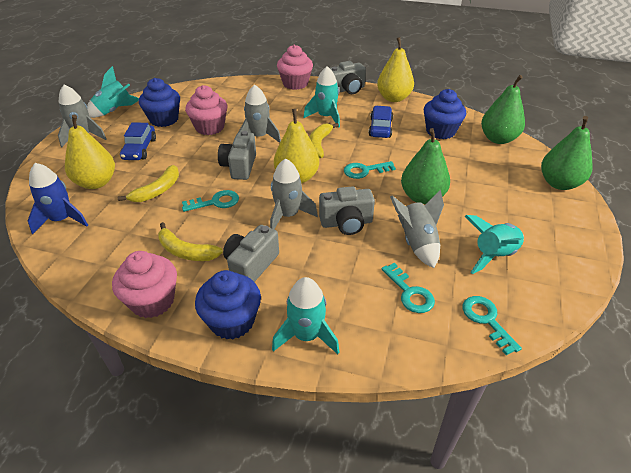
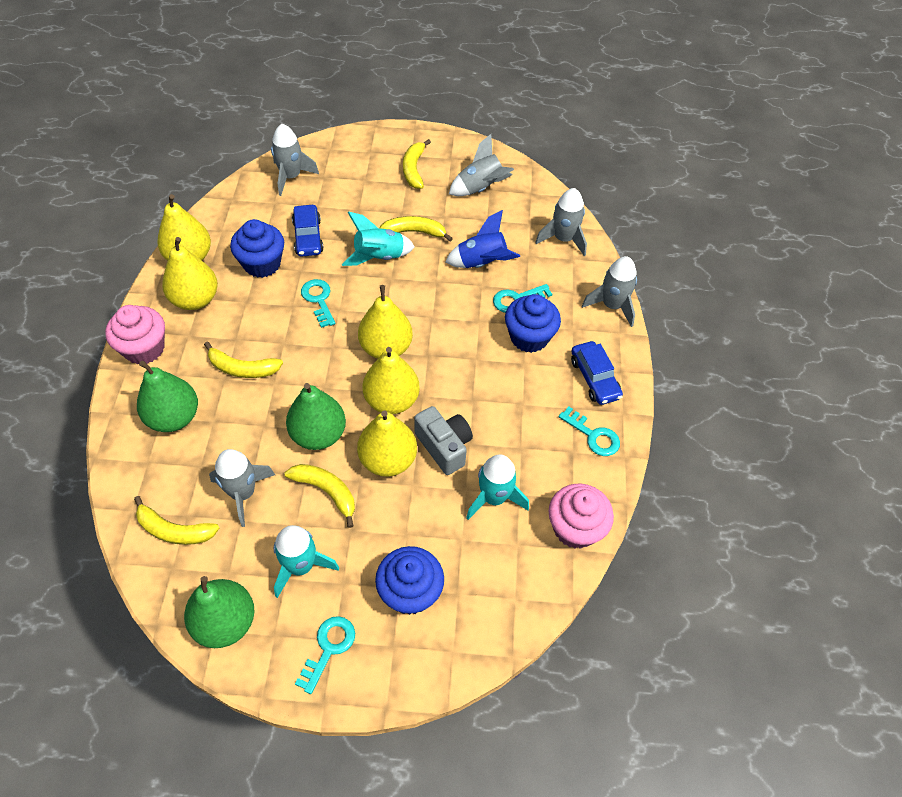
grey camera: [218,131,256,180] [223,225,279,282] [319,186,375,235] [330,61,366,94] = 4 -> [414,406,473,475] = 1
grey rocket: [58,84,106,148] [238,84,281,143] [270,158,318,229] [390,190,444,268] = 4 -> [209,449,275,527] [271,124,319,196] [449,134,514,196] [535,188,587,256] [582,256,637,327] = 5
pink cupcake: [112,251,177,318] [185,85,227,135] [277,45,313,90] = 3 -> [105,305,165,364] [548,484,614,549] = 2
turquoise rocket: [87,66,139,118] [272,277,339,354] [303,66,340,128] [464,215,524,274] = 4 -> [274,525,339,598] [342,211,415,266] [466,454,529,520] = 3
yellow banana: [117,165,179,202] [158,222,223,261] [309,123,339,158] = 3 -> [134,496,219,545] [204,342,283,378] [285,464,355,528] [380,216,453,241] [403,139,431,189] = 5
yellow pear: [65,115,115,189] [274,109,319,184] [377,37,414,102] = 3 -> [157,194,211,261] [162,237,218,310] [357,410,417,477] [358,285,413,359] [362,347,420,414] = 5

